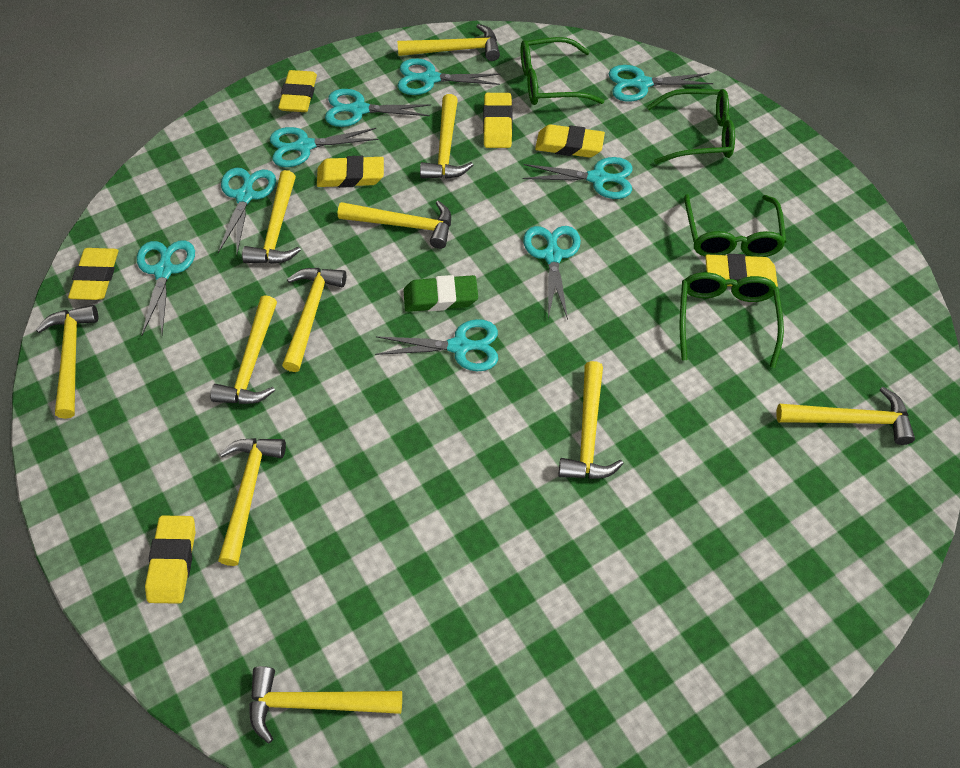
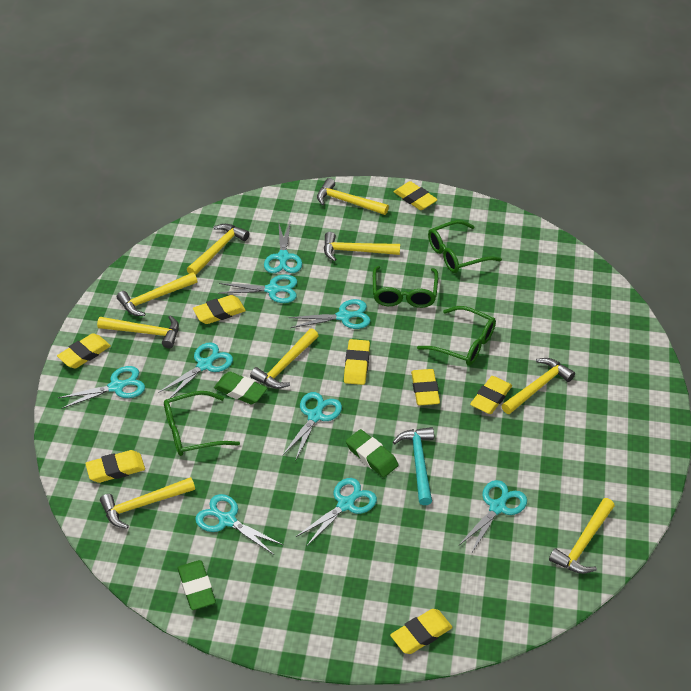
green eraser: [404,275,478,312] = 1 -> [178,560,216,610] [214,372,267,405] [346,429,399,477] = 3
turquoise hammer: none = 0 -> [393,427,434,505] = 1
yellow eraser: [68,248,119,300] [145,515,195,604] [278,70,317,112] [317,156,384,188] [483,93,513,148] [535,124,605,158] [705,254,778,287] = 7 -> [57,333,111,368] [85,450,145,483] [193,295,246,324] [344,339,370,385] [390,609,453,654] [394,181,438,210] [411,369,440,406] [470,376,512,414] = 8
yellow hammer: [36,305,98,419] [210,295,277,404] [218,438,286,566] [242,170,301,264] [249,666,402,744] [282,268,346,372] [338,200,451,249] [397,24,500,61] [420,94,473,179] [558,361,624,479] [776,387,915,445] = 11 -> [97,315,179,348] [100,477,195,529] [117,272,197,316] [187,224,249,275] [250,329,319,389] [317,178,389,215] [324,232,400,261] [501,358,575,414] [549,498,615,574] = 9

